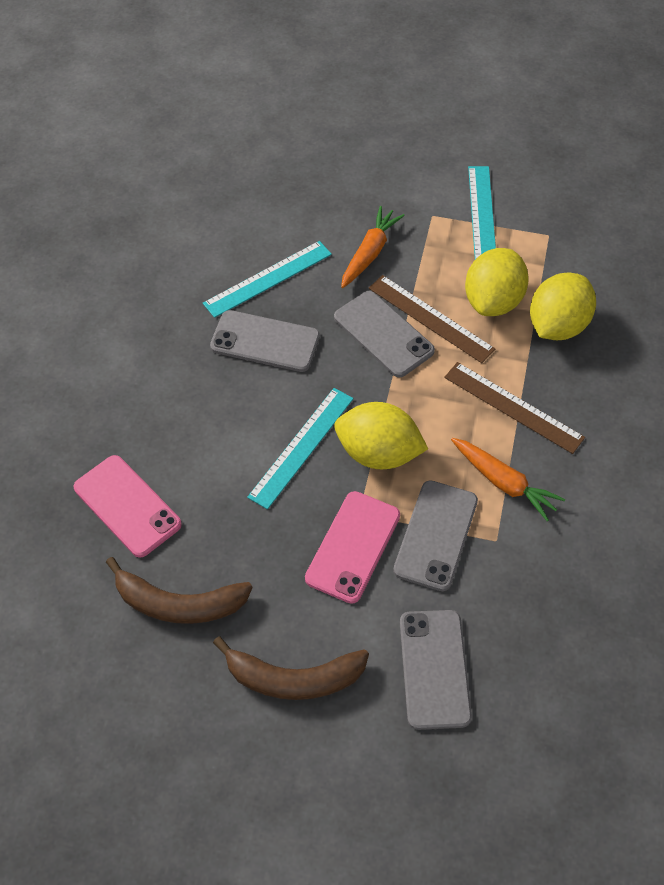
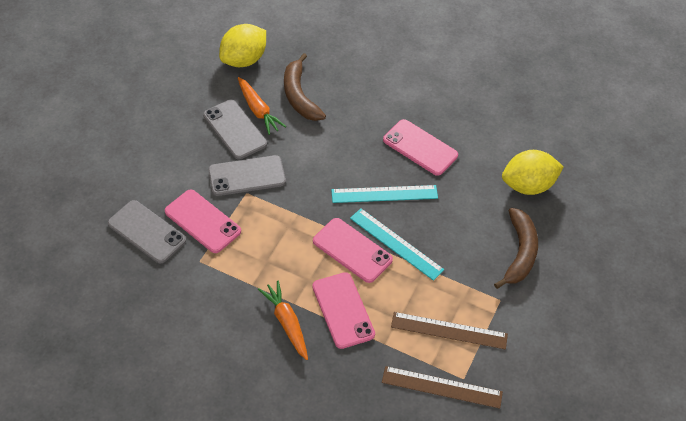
grey phone: [210,310,320,372] [334,291,435,377] [393,480,478,591] [400,610,472,730] = 4 -> [108,200,186,263] [203,100,267,159] [208,155,286,196] = 3
pink phone: [74,455,182,558] [305,491,400,604] = 2 -> [165,189,241,253] [312,272,375,349] [313,218,393,283] [383,119,458,176] = 4
turquoise ruler: [203,241,332,318] [247,388,354,509] [468,166,496,259] = 3 -> [331,185,438,203] [350,208,444,281] = 2
yellow lemon: [334,402,428,469] [465,248,529,316] [530,272,596,340] = 3 -> [219,24,266,67] [502,150,564,195] = 2

